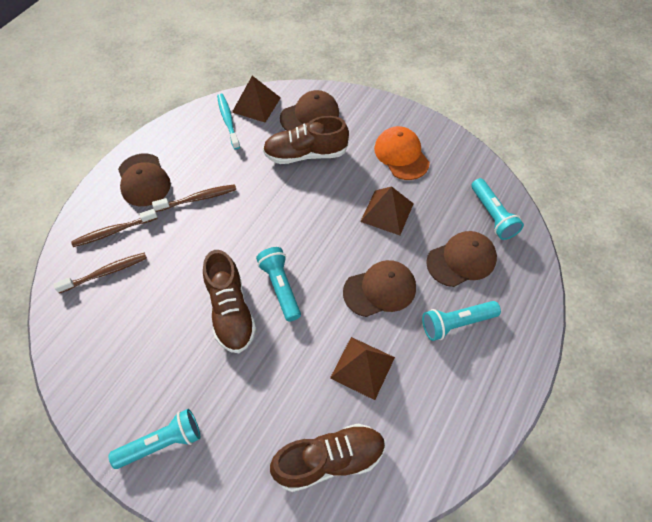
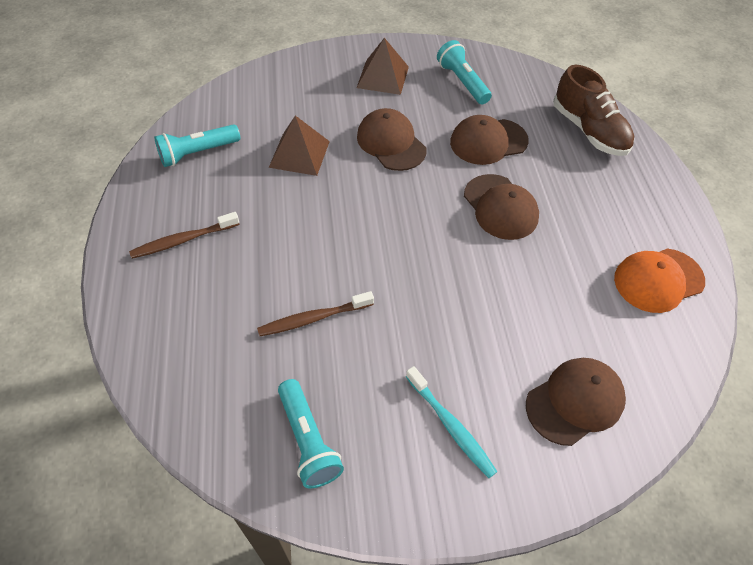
brown pyramid: [232,76,281,123] [330,337,395,400] [360,186,414,235] = 3 -> [269,115,330,176] [357,38,409,95] = 2
brown shoe: [203,250,256,353] [263,116,349,164] [270,423,386,492] = 3 -> [553,65,634,156] = 1
brown toothbrush: [53,253,147,293] [71,209,158,247] [152,184,236,212] = 3 -> [129,212,240,259] [257,291,374,336] = 2
turquoise flashlight: [109,409,200,469] [256,247,301,322] [422,301,501,341] [471,178,524,240] = 4 -> [154,124,240,167] [278,379,344,488] [437,40,492,104] = 3

